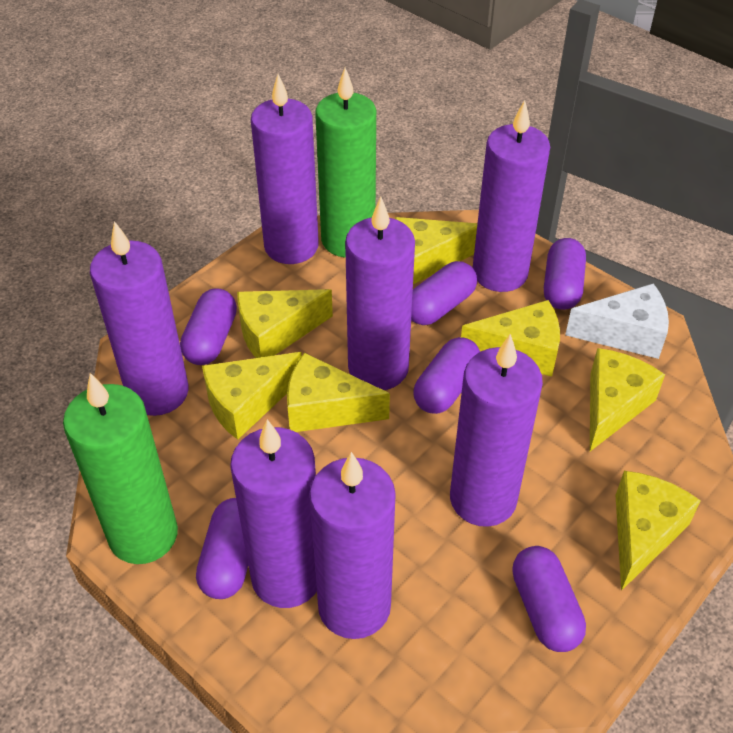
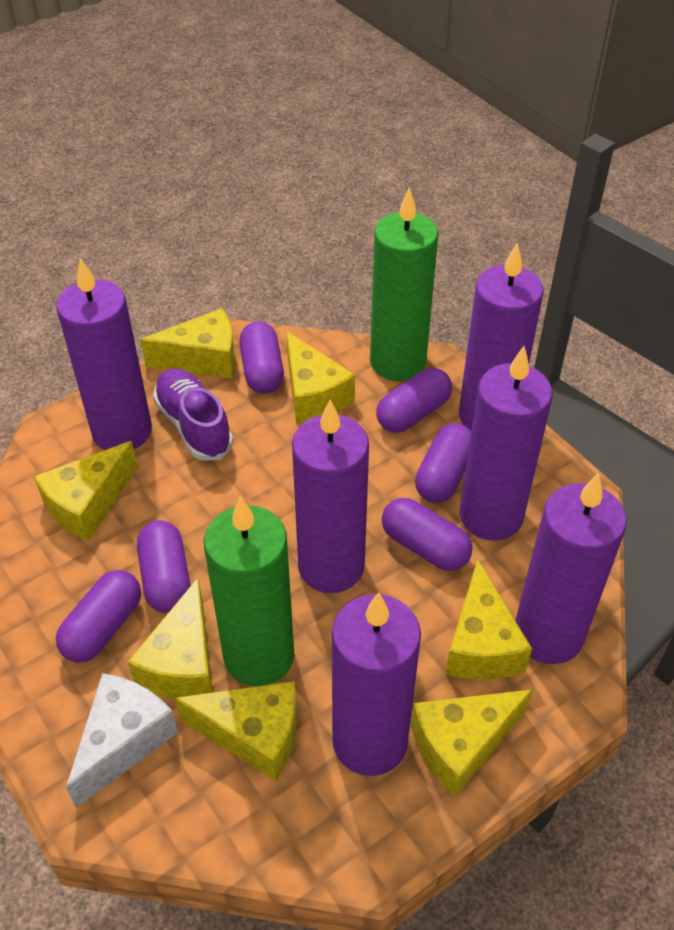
purple candle: [90,221,189,416] [230,419,317,608] [251,74,319,264] [309,452,396,639] [345,197,415,390] [450,334,543,527] [473,100,550,292] = 7 -> [56,258,152,450] [292,400,369,593] [332,592,421,776] [459,243,544,431] [459,346,552,541] [515,473,627,664] = 6
purple shoe: none = 0 -> [153,368,233,461] = 1

